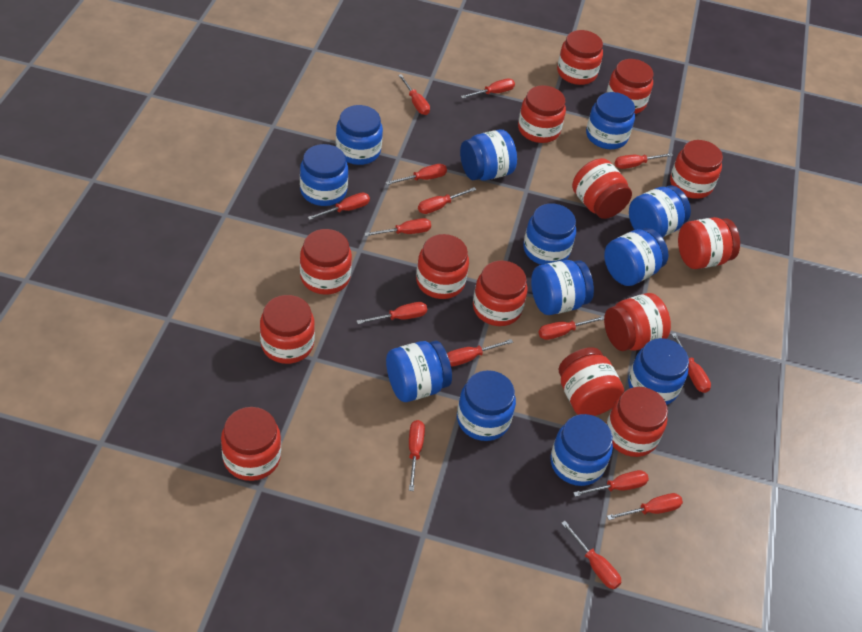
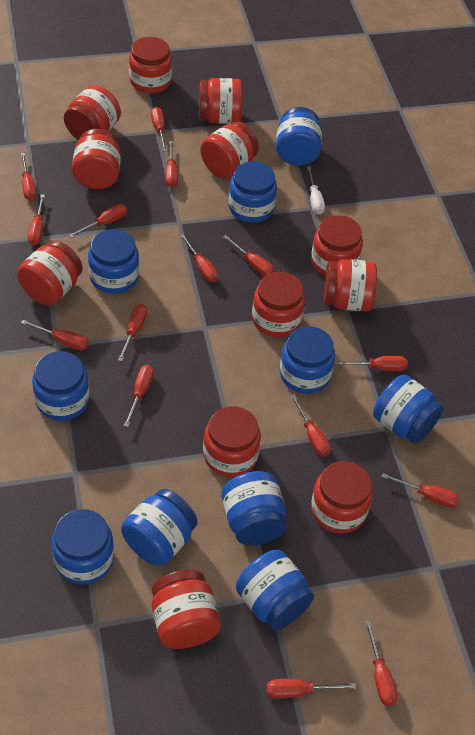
blue jar: [300,144,348,206] [336,105,383,165] [386,341,452,402] [457,370,516,441] [460,129,517,181] [523,203,576,265] [531,260,594,315] [550,414,613,486] [586,92,635,149] [604,228,668,286] [628,338,689,405] [629,185,691,238] = 12 -> [32,351,89,421] [51,509,114,585] [88,229,139,294] [121,489,198,566] [222,471,287,546] [228,161,277,223] [236,550,314,631] [276,107,322,165] [280,326,335,394] [373,375,444,444] = 10
red jar: [221,407,281,481] [260,295,315,364] [300,229,352,295] [416,234,469,299] [473,261,528,326] [518,85,566,143] [557,30,603,85] [559,347,624,416] [572,158,632,219] [604,293,671,351] [606,59,654,114] [606,387,668,457] [670,140,723,199] [678,217,740,269] = 14 -> [17,240,83,305] [64,85,121,140] [72,129,121,189] [129,37,172,93] [152,570,221,649] [199,78,243,124] [200,122,259,179] [203,406,261,477] [252,272,305,337] [311,215,363,276] [311,461,373,533] [324,259,377,311] = 12
white screwdriver: none = 0 -> [307,166,325,215] = 1

